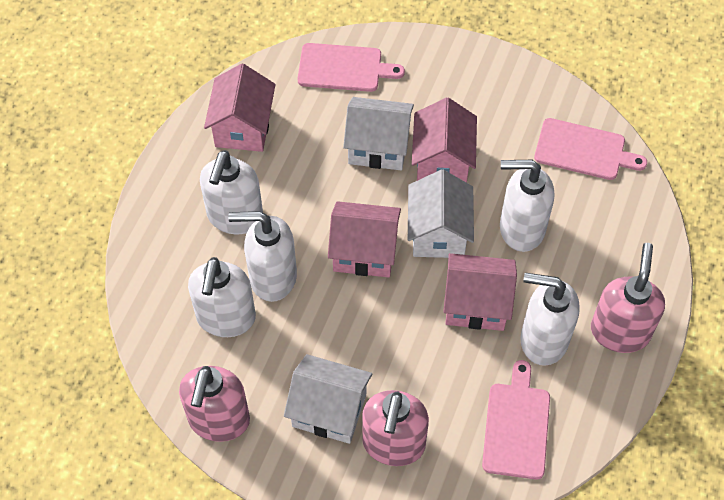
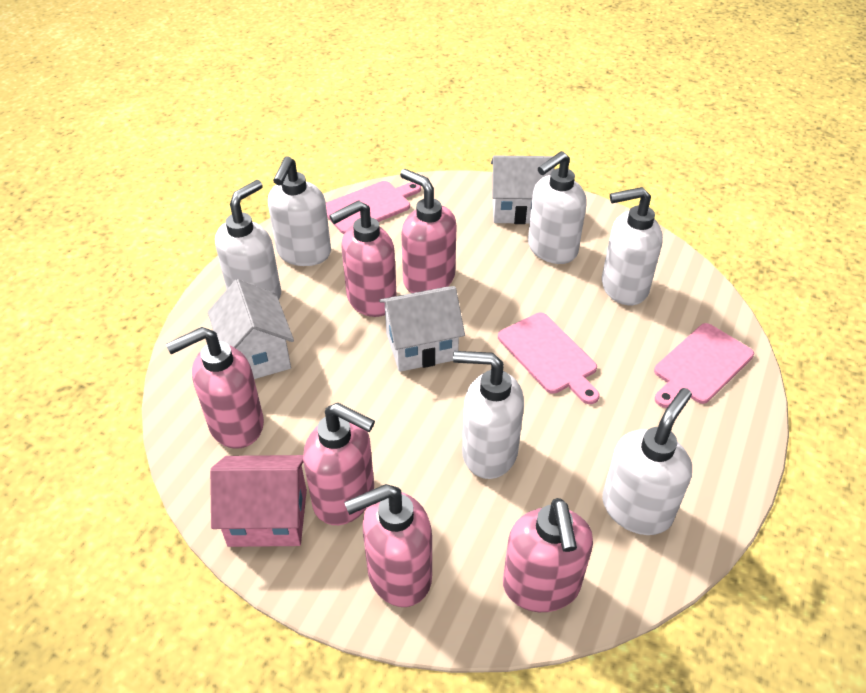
pink house: [204,64,275,152] [328,201,401,278] [412,97,477,183] [443,253,517,331] = 4 -> [210,455,307,547] = 1
pink soap dispenser: [179,366,250,442] [362,390,429,466] [591,243,665,353] = 3 -> [166,327,264,449] [303,403,375,525] [329,200,397,317] [344,484,432,607] [400,169,457,293] [503,498,593,612] = 6
white soap dispenser: [188,257,256,337] [200,150,263,234] [228,211,297,302] [500,160,554,252] [520,273,580,366] = 5 -> [215,180,281,299] [268,156,331,266] [453,351,524,479] [528,151,587,264] [602,187,663,305] [602,388,692,535] = 6

